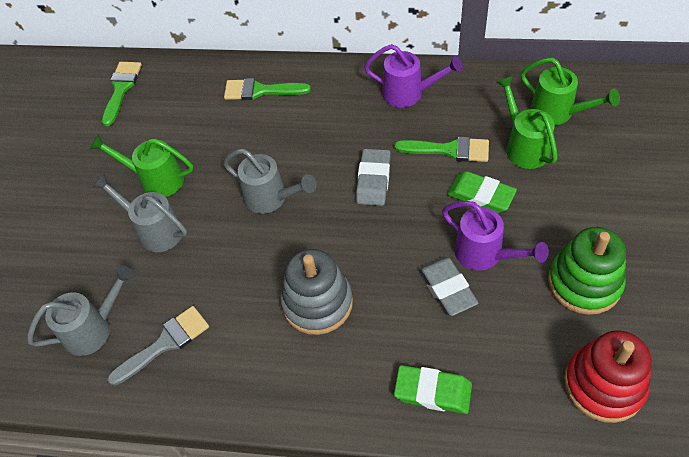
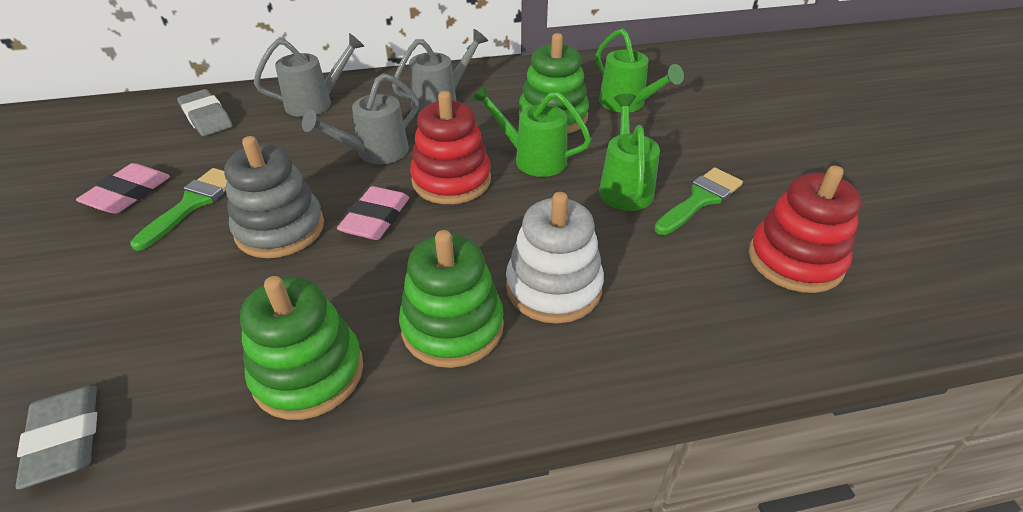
green brush: [102,62,142,126] [224,78,311,100] [394,137,489,162] = 3 -> [130,168,227,251] [654,168,743,235] = 2
green eraser: [394,365,472,414] [447,171,517,213] = 2 -> none = 0
green stacking toy: [548,227,626,315] = 1 -> [240,276,363,420] [399,230,504,368] [519,33,589,134] = 3
grey brush: [107,306,209,386] = 1 -> none = 0
pink eraser: none = 0 -> [76,163,170,214] [337,186,409,240] = 2
purple watering can: [364,44,463,108] [442,201,549,270] = 2 -> none = 0
red stacking toy: [564,330,651,423] = 1 -> [410,91,491,204] [749,165,862,293] = 2
white stacking toy: none = 0 -> [506,192,604,324] = 1

